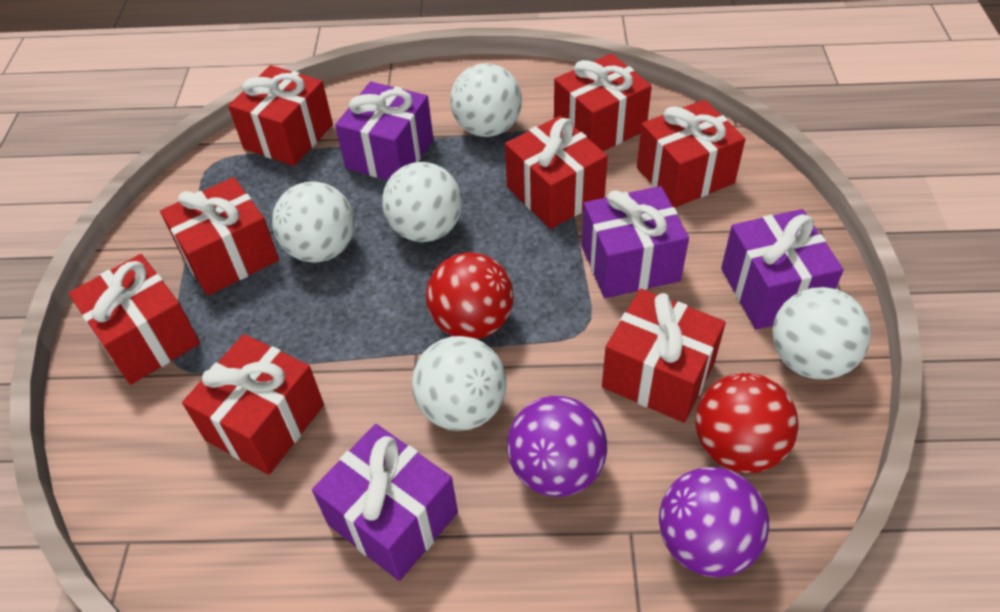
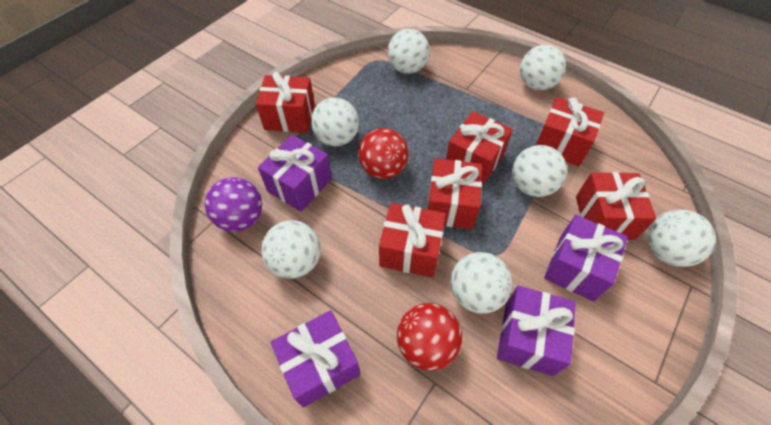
purple ball: [507,396,607,497] [659,467,769,577] = 2 -> [205,177,262,232] = 1
red gift: [69,254,200,385] [160,177,279,296] [182,334,324,475] [228,65,333,166] [505,116,608,229] [554,53,652,151] [602,289,726,423] [637,100,745,208] = 8 -> [256,72,315,133] [379,203,446,278] [427,158,482,229] [446,111,513,185] [536,97,604,167] [576,172,656,240] = 6
white ball: [272,181,355,263] [382,162,462,242] [412,336,507,431] [450,63,522,137] [772,287,871,379] = 5 -> [261,220,321,279] [311,98,359,146] [387,29,430,74] [450,252,513,314] [512,145,567,197] [520,45,566,90] [647,209,716,267] = 7

